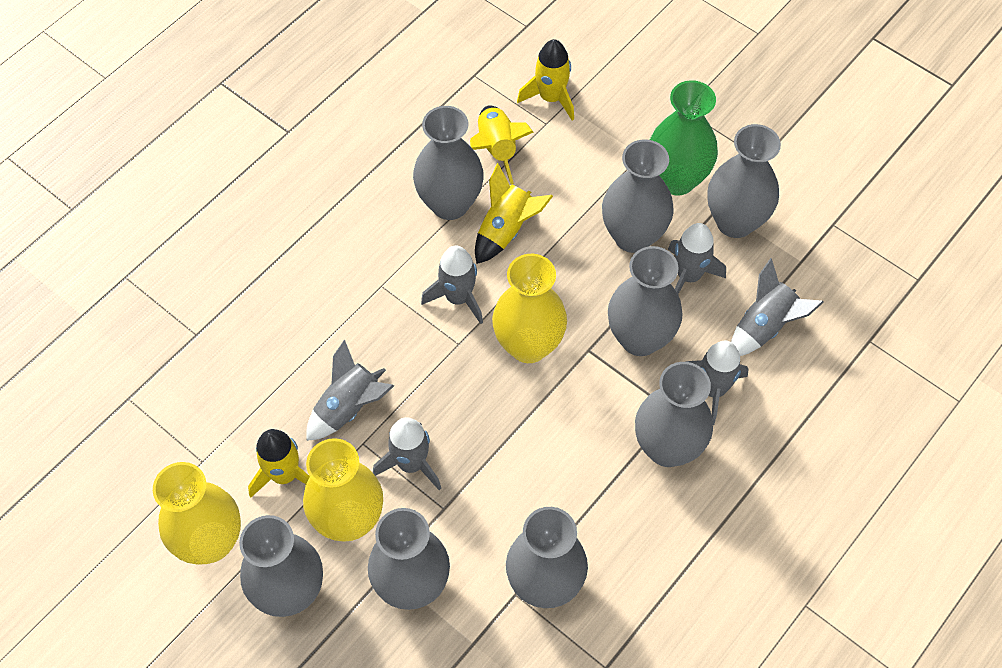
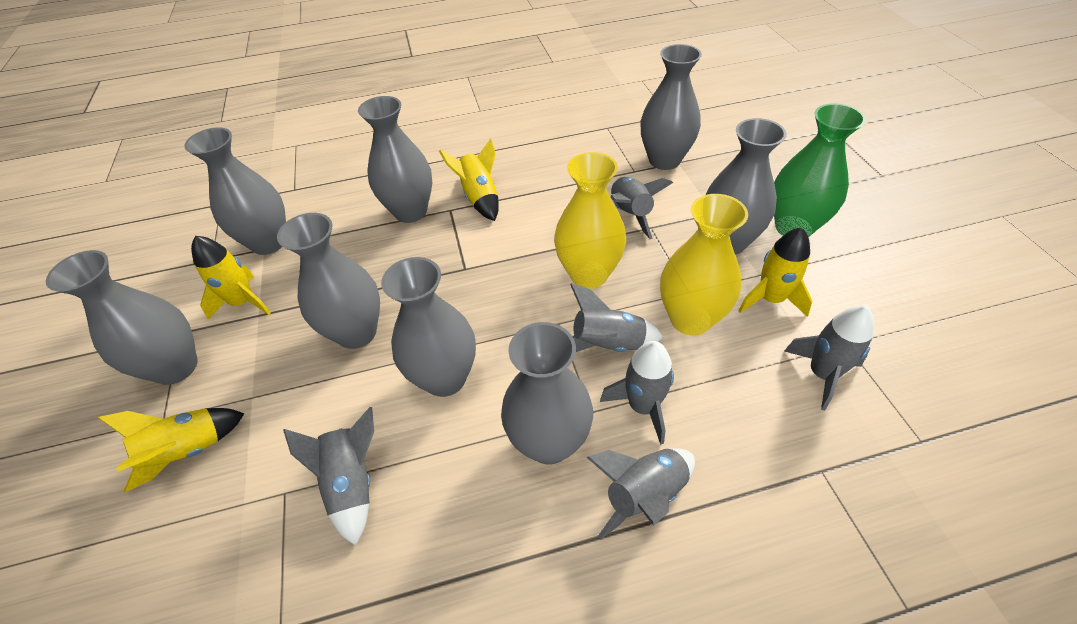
yellow vase: [153,462,241,565] [303,438,383,542] [492,254,567,363] = 3 -> [554,152,626,289] [660,194,748,336] = 2

